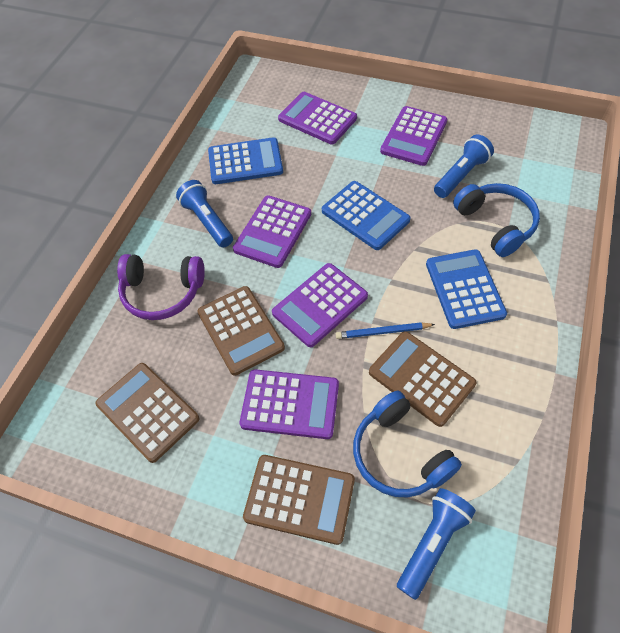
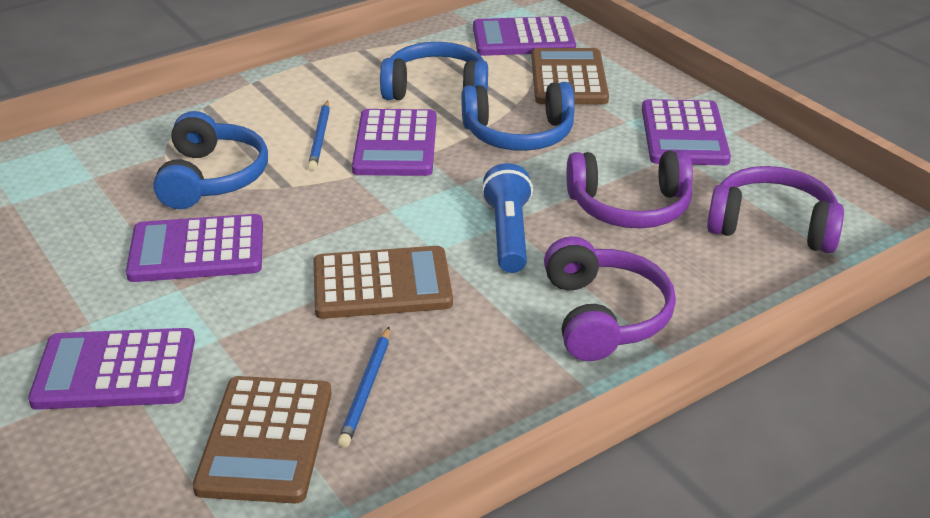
blue calculator: [208,137,283,184] [322,181,411,250] [426,249,507,329] = 3 -> none = 0
blue flashlight: [176,180,233,248] [397,488,476,600] [434,135,494,198] = 3 -> [481,163,533,273] = 1
blue headphones: [353,391,462,497] [453,183,540,257] = 2 -> [153,111,268,209] [380,42,488,100] [461,82,575,151] = 3
blue pencil: [336,322,435,339] = 1 -> [308,100,330,171] [338,327,390,448] = 2
brown calculator: [95,363,199,463] [197,286,285,376] [243,455,355,545] [369,331,476,427] = 4 -> [193,376,332,504] [313,246,453,319] [531,48,609,104] = 3
purple headphones: [117,254,205,320] = 1 -> [544,236,676,361] [566,150,693,228] [707,166,844,253] = 3

